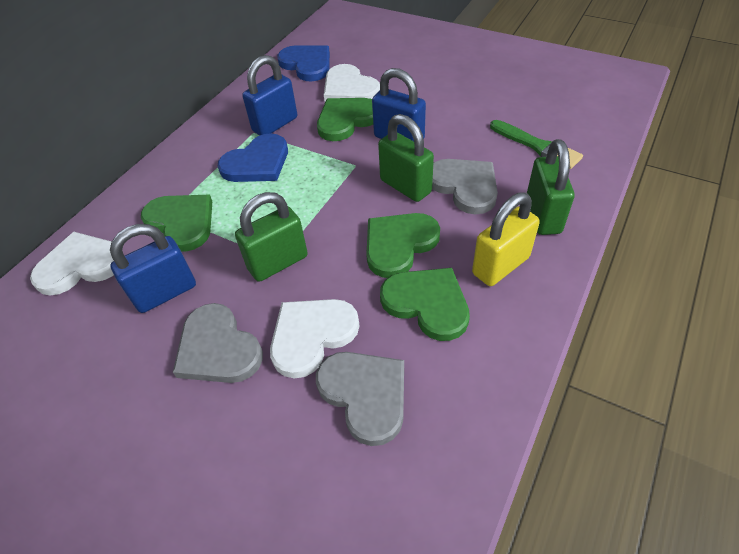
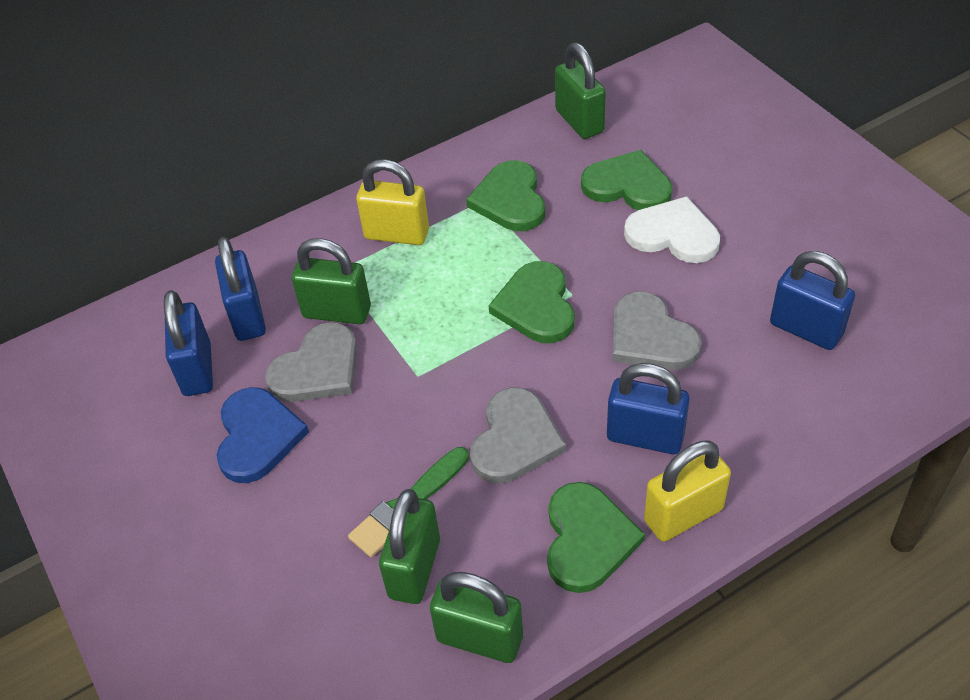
blue heart: [218,133,288,182] [277,45,330,82] = 2 -> [217,387,309,483] = 1
blue padlock: [110,224,196,313] [242,55,297,136] [372,68,426,141] = 3 -> [164,290,213,396] [215,237,266,341] [607,363,690,454] [770,251,855,350] = 4
green padlock: [235,192,308,282] [378,114,434,202] [527,139,575,235] = 3 -> [292,238,371,324] [379,489,440,604] [430,572,523,663] [555,43,606,139] = 4
white heart: [30,232,114,296] [270,299,359,379] [324,64,380,102] = 3 -> [624,196,720,263] = 1
yellow padlock: [472,192,540,286] = 1 -> [356,159,429,245] [644,440,731,542] = 2

